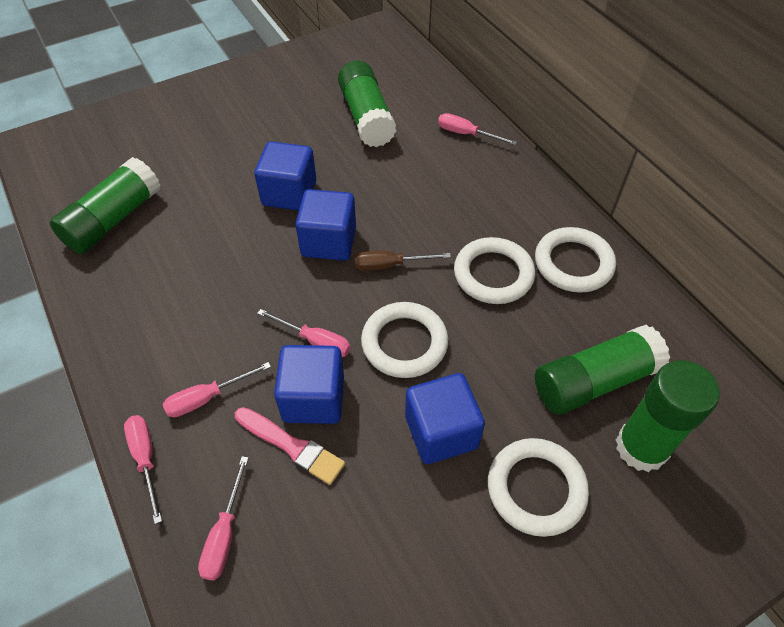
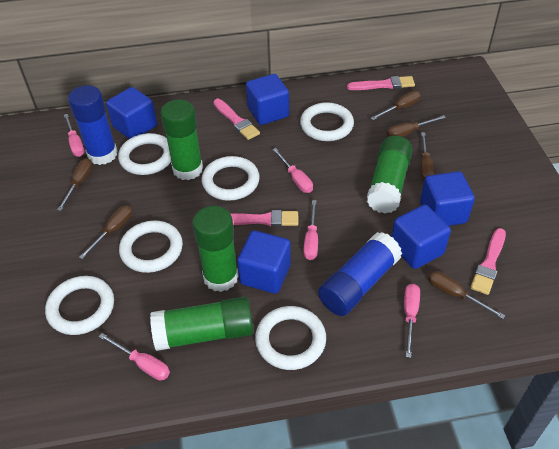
blue cube: [254,141,316,211] [274,345,344,424] [295,189,356,261] [405,373,485,464] = 4 -> [106,87,157,139] [237,230,291,294] [246,74,289,125] [391,205,451,269] [420,171,475,226] = 5
blue glue stick: none = 0 -> [68,85,117,165] [318,232,402,316] = 2
brown screwdriver: [355,251,451,271] = 1 -> [57,158,93,211] [79,205,132,259] [371,91,421,120] [386,115,446,137] [421,132,435,180] [428,271,505,319] = 6
pink brush: [235,407,345,485] = 1 -> [213,99,260,140] [231,210,298,227] [347,76,415,90] [470,228,506,295] = 4
white ring: [361,302,448,378] [454,237,535,304] [488,438,589,537] [535,227,616,293] = 4 -> [45,276,114,335] [118,133,171,175] [119,221,183,273] [202,156,260,201] [255,306,326,370] [300,102,354,141] = 6

